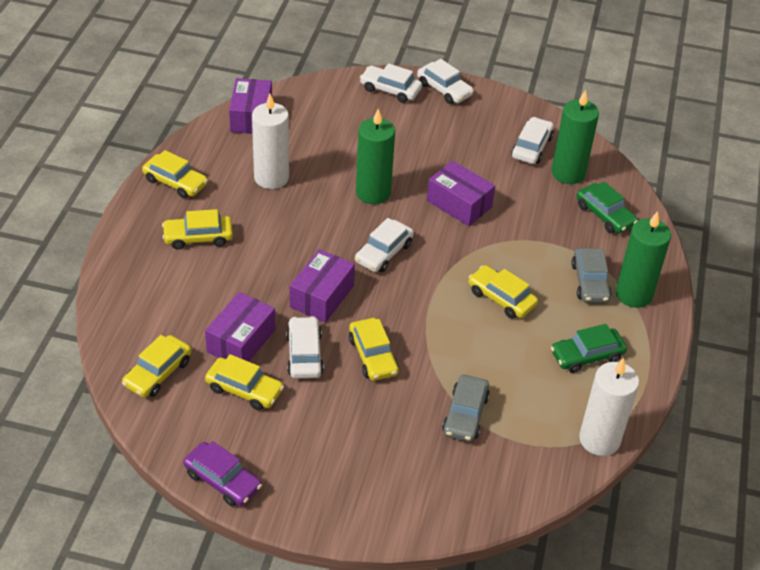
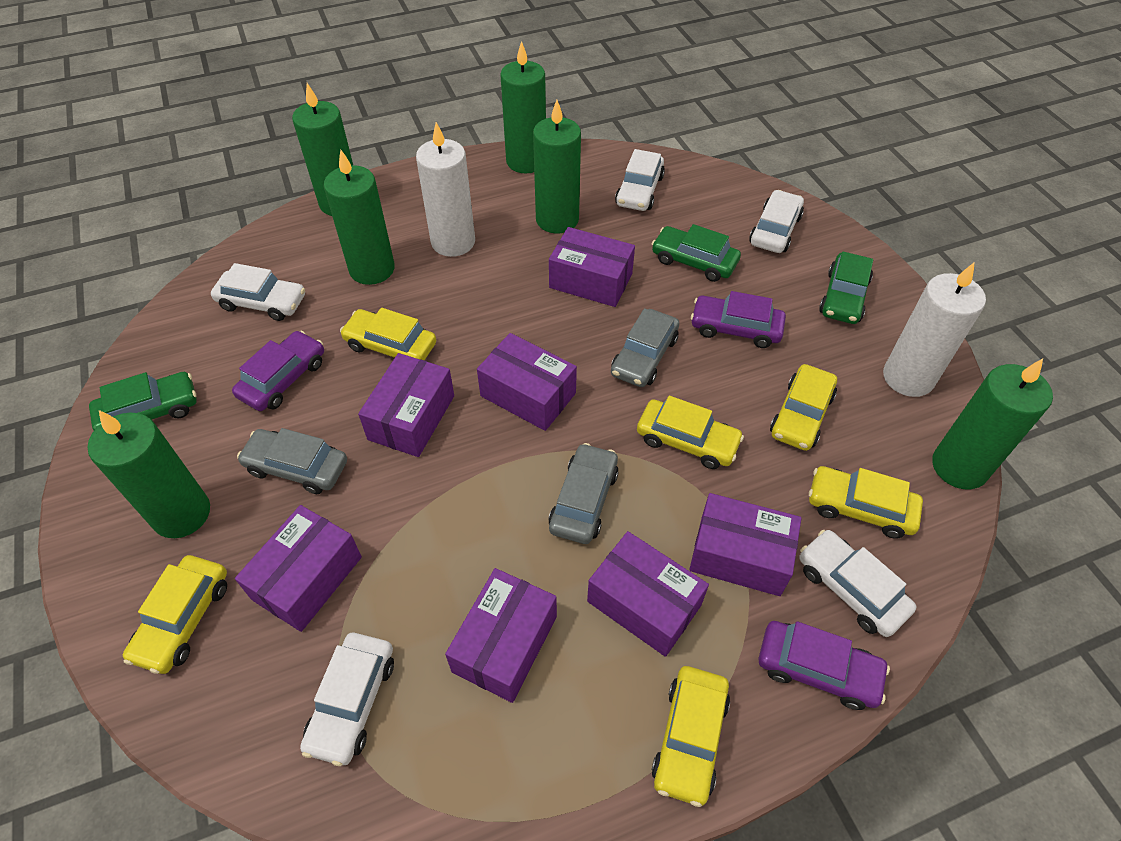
green candle: [356,109,395,204] [552,90,599,184] [616,211,671,308] = 3 -> [88,410,210,538] [292,83,353,216] [324,149,395,285] [500,41,546,173] [533,100,581,234] [932,358,1053,489] = 6
green car: [551,324,627,373] [576,181,638,233] = 2 -> [89,372,197,430] [652,224,741,282] [819,251,873,324] = 3
grey car: [442,375,490,442] [571,248,612,303] = 2 -> [237,428,347,494] [548,443,619,544] [611,308,679,387] = 3
purple box: [205,292,275,362] [229,78,272,134] [290,249,355,323] [427,161,495,226] = 4 -> [235,505,362,632] [358,353,454,457] [445,568,557,703] [477,333,577,431] [549,227,635,307] [587,531,709,657] [689,493,801,596] = 7
purple car: [183,441,262,507] = 1 -> [232,331,324,411] [691,291,786,348] [759,621,890,710] = 3

